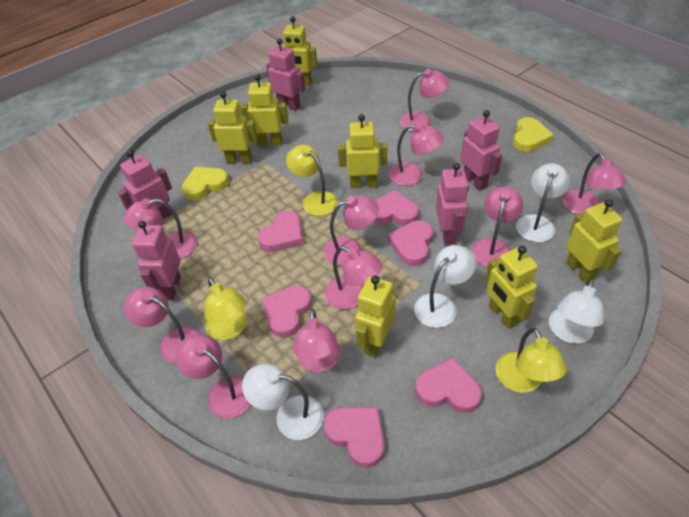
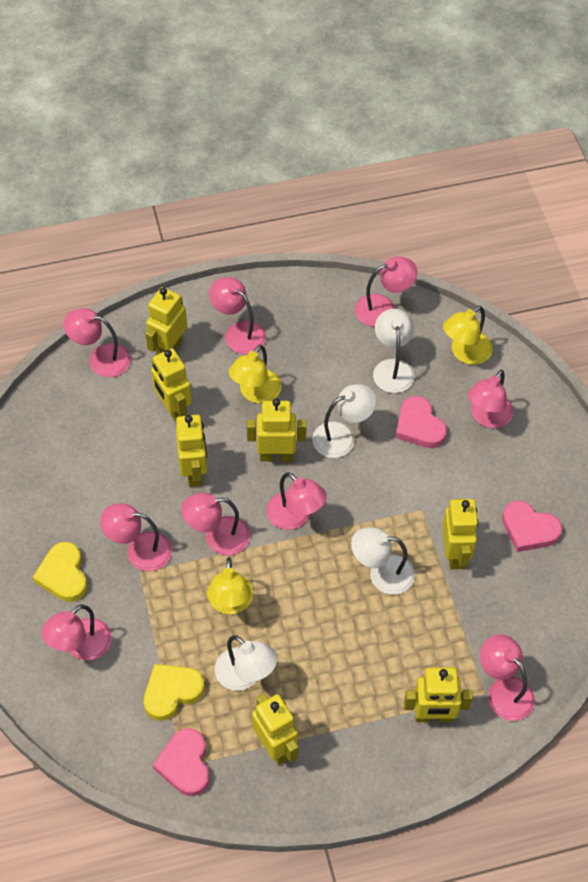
pink heart: [258,211,303,252] [262,285,312,338] [323,407,384,468] [373,190,419,226] [388,221,433,266] [415,357,482,413] = 6 -> [153,728,209,796] [396,396,447,448] [502,500,562,552] = 3
pink lamp: [123,287,201,363] [124,198,197,259] [175,334,251,419] [292,309,341,372] [323,195,379,266] [324,246,382,310] [389,123,443,186] [399,69,449,131] [472,186,523,267] [563,153,626,214] = 10 -> [41,605,112,660] [63,308,131,377] [100,503,172,571] [182,493,250,555] [209,277,266,354] [267,472,327,530] [355,256,418,327] [468,370,514,428] [480,634,535,721] = 9
pink robot: [118,150,172,219] [132,221,181,300] [266,38,306,111] [436,163,469,245] [460,110,502,191] = 5 -> none = 0

